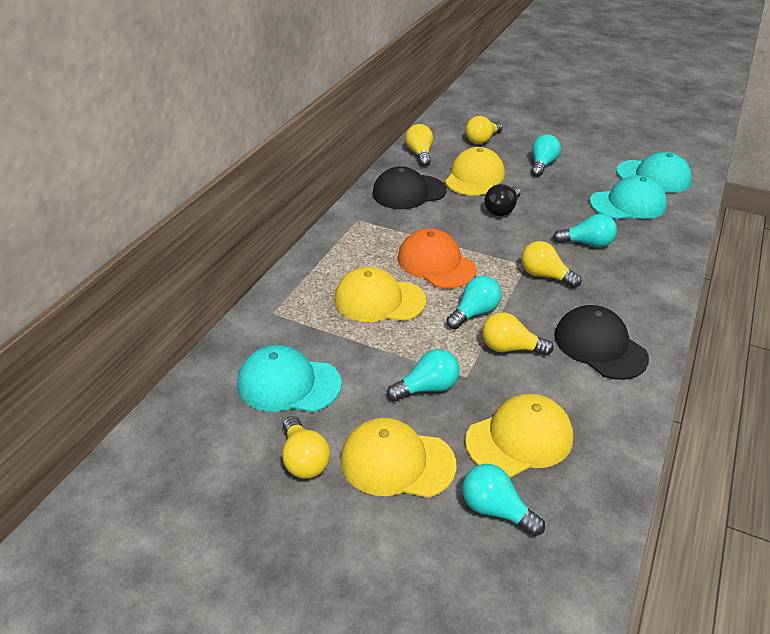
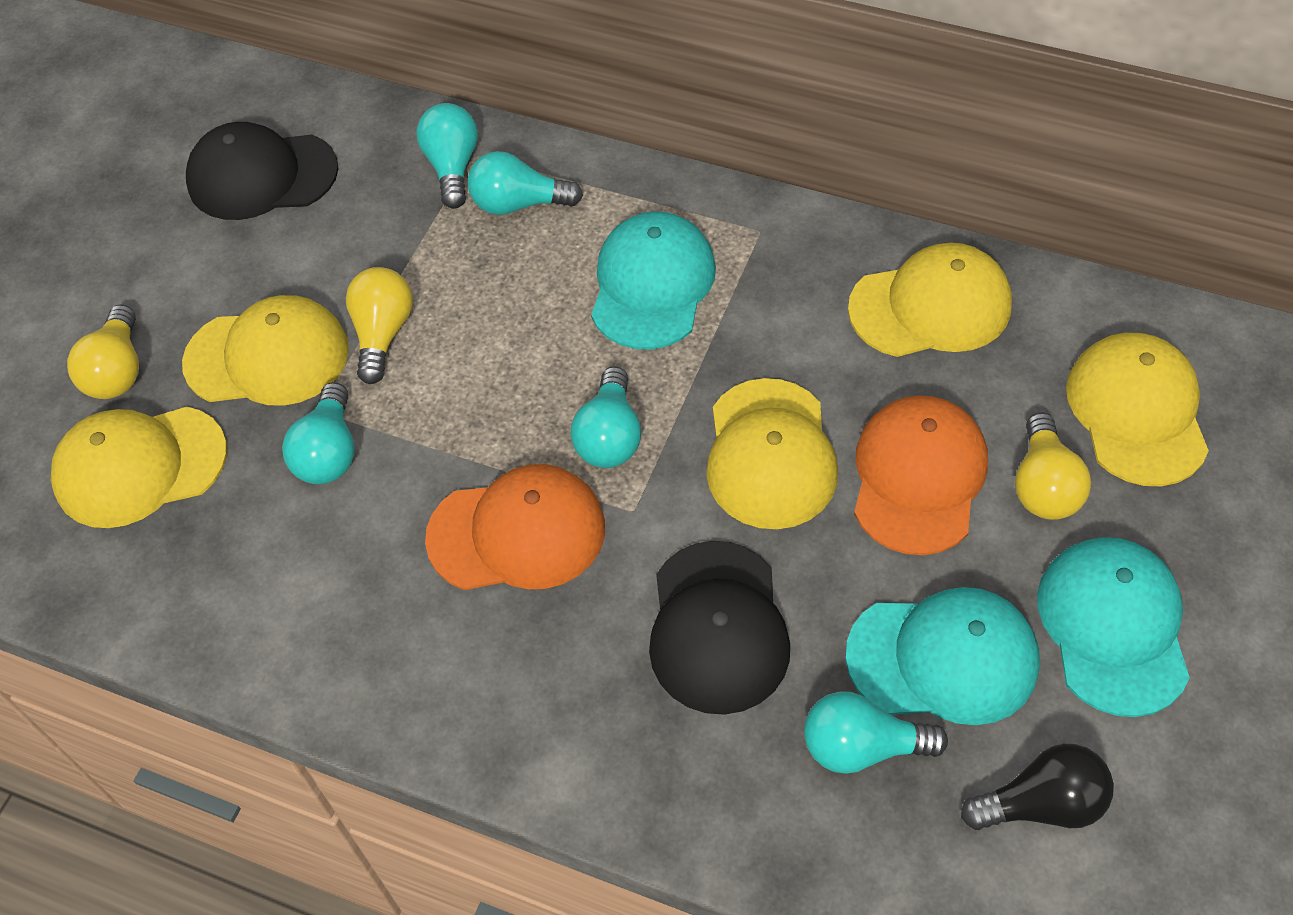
orange cap: [398,228,477,288] = 1 -> [425,464,605,590] [854,395,988,555] = 2
yellow cap: [334,267,426,322] [340,418,456,498] [445,147,505,196] [465,394,573,478] = 4 -> [51,407,227,528] [182,295,349,406] [706,378,838,529] [848,243,1012,357] [1066,333,1209,486] = 5
yellow light bulb: [282,416,330,479] [405,124,433,166] [466,116,503,144] [482,312,554,356] [521,241,581,288] = 5 -> [67,305,139,399] [346,267,413,384] [1015,412,1091,520] = 3

